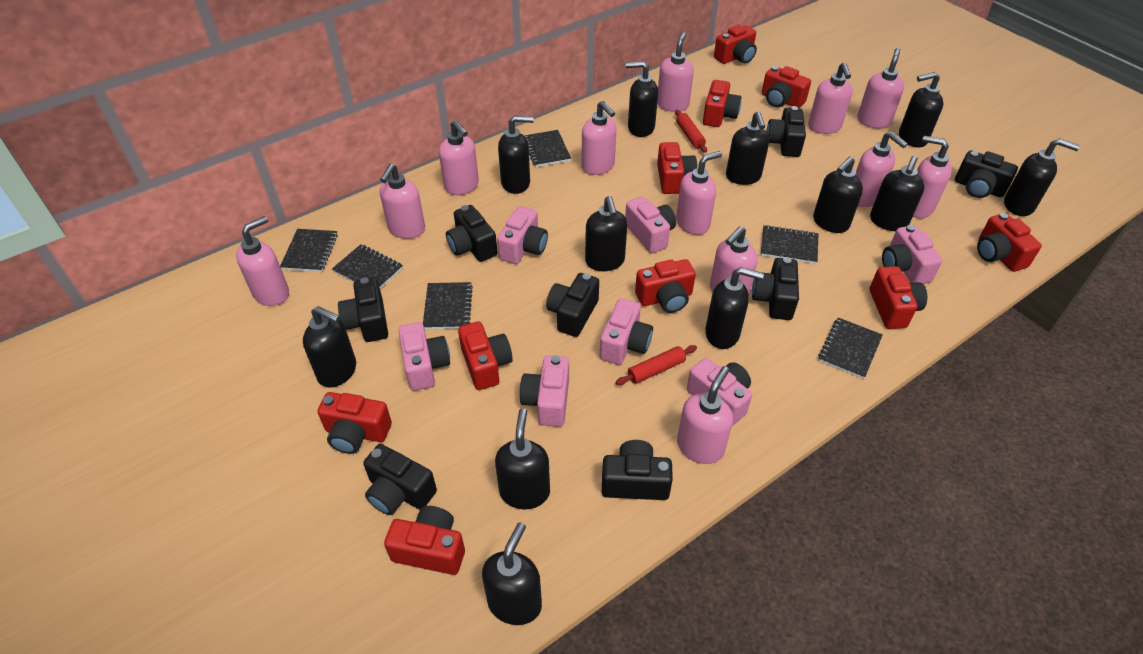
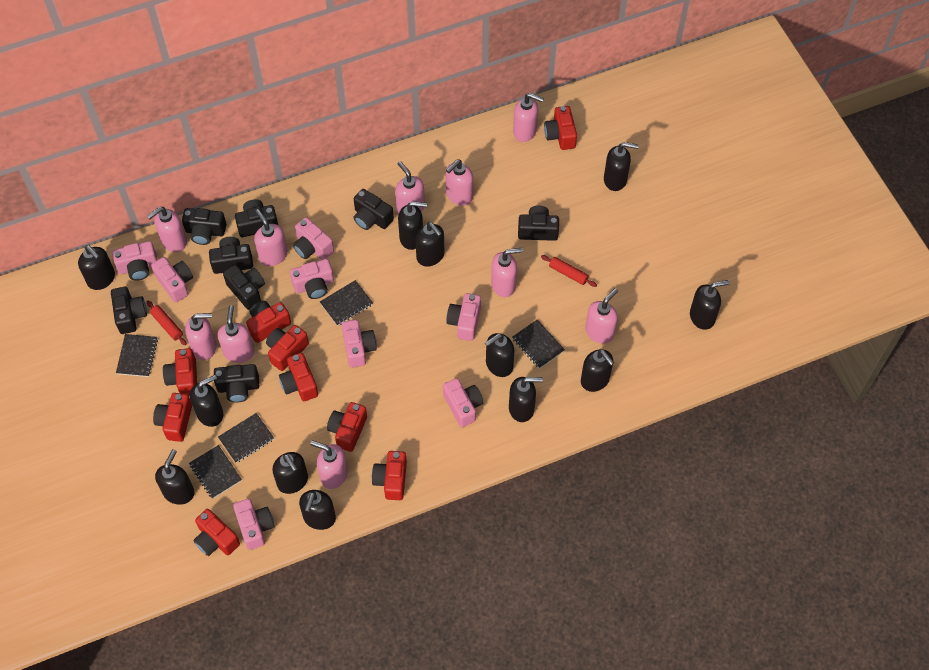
black notebook: [280,229,338,272] [332,244,403,289] [423,282,473,329] [524,130,571,167] [761,225,818,264] [818,318,883,379] = 6 -> [116,334,158,377] [189,445,242,499] [218,413,274,463] [320,280,373,326] [512,319,565,369] = 5
pink camera: [398,322,450,391] [497,206,548,264] [520,355,569,427] [600,298,653,365] [625,196,676,253] [687,358,752,426] [882,225,942,284] = 7 -> [112,241,158,281] [151,257,193,302] [233,499,274,550] [290,259,334,299] [293,217,334,260] [342,320,377,368] [443,378,483,427] [446,293,481,341] = 8
pink soap dispenser: [236,216,289,306] [380,164,425,239] [439,120,479,195] [581,101,616,175] [657,32,694,112] [676,151,722,235] [677,366,733,464] [710,226,758,294] [808,62,853,134] [856,132,908,207] [857,48,904,129] [913,136,952,218] = 12 -> [147,207,187,252] [185,313,217,360] [218,306,254,363] [254,209,288,266] [310,440,348,489] [395,161,425,214] [446,160,473,206] [491,248,523,297] [513,93,544,142] [585,288,618,344] = 10
red camera: [317,392,392,454] [384,506,465,575] [458,321,513,390] [635,259,696,313] [657,142,697,194] [703,80,742,127] [714,25,757,64] [762,66,811,108] [870,266,927,329] [977,213,1042,272] = 10 -> [153,393,192,442] [163,348,197,396] [193,509,240,556] [246,301,291,343] [266,325,309,371] [279,353,318,401] [327,402,367,452] [372,451,407,500] [544,106,577,150] = 9

